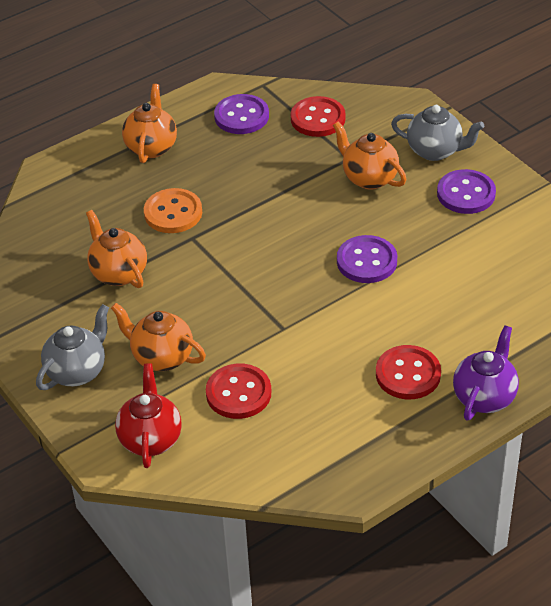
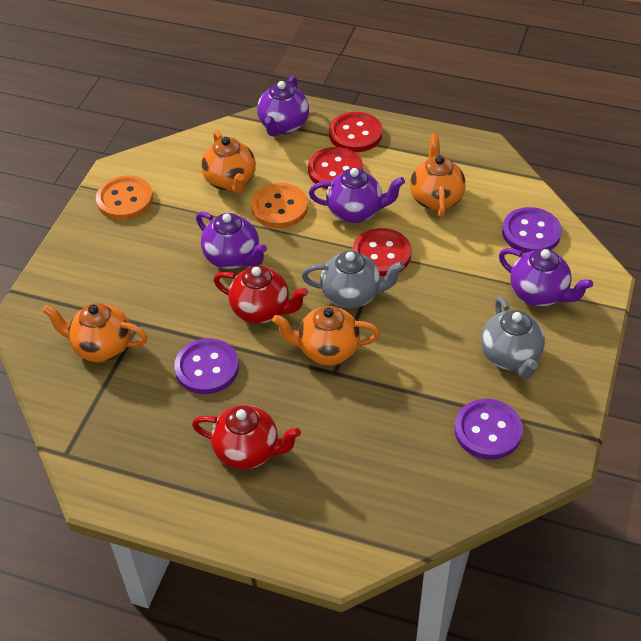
orange button: [144,188,202,233] = 1 -> [96,176,153,220] [251,183,308,228] = 2
purple teapot: [453,325,519,420] = 1 -> [196,212,267,269] [257,76,309,137] [309,168,405,223] [499,248,593,306] = 4
red teapot: [115,363,182,468] = 1 -> [192,405,301,470] [213,265,308,324] = 2

